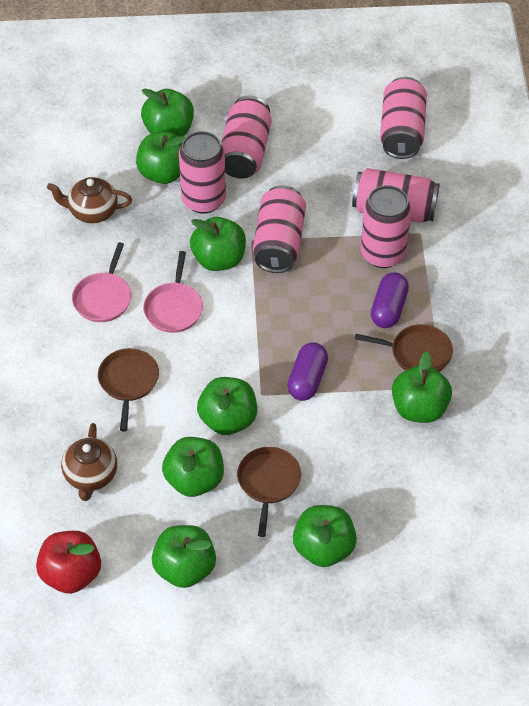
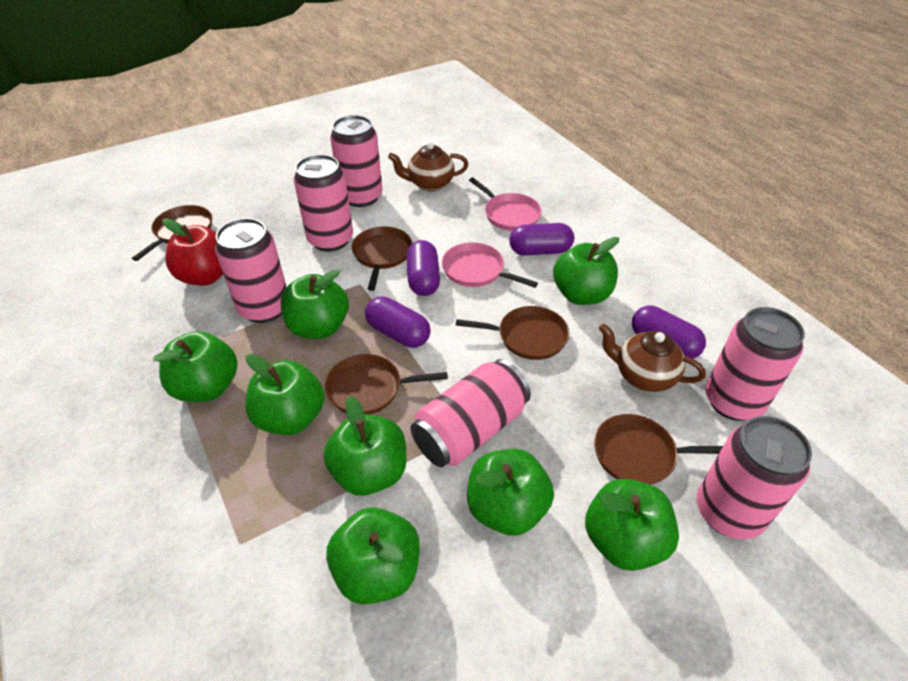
brown pan: [98,348,159,431] [237,447,301,537] [355,324,453,372] = 3 -> [132,205,212,261] [325,354,448,414] [351,227,412,291] [456,306,569,360] [594,414,723,485] = 5
purple capsule: [287,342,328,401] [371,272,409,328] = 2 -> [365,296,431,348] [406,240,440,296] [509,223,574,256] [632,306,706,359] = 4

